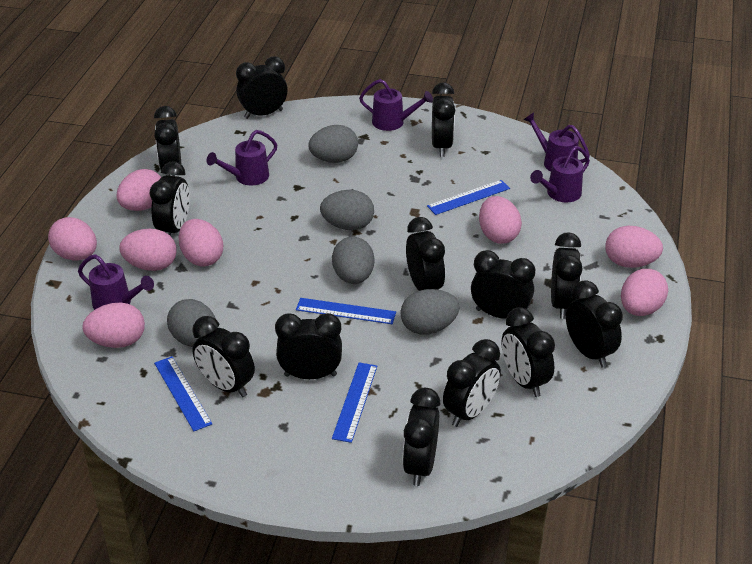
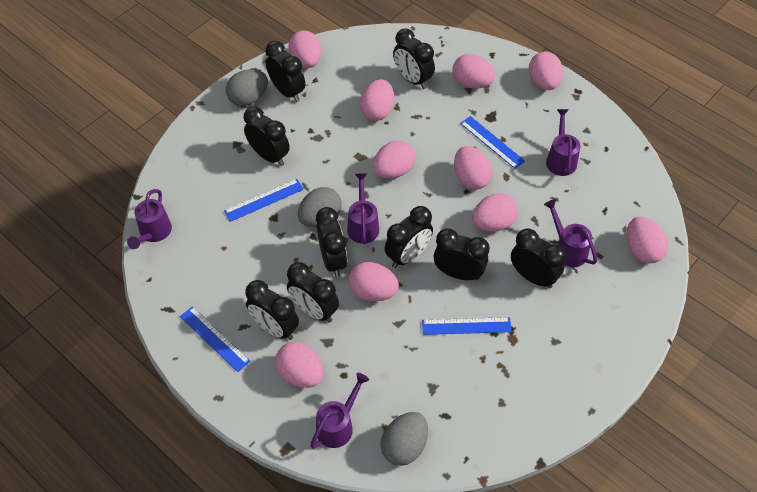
black clock: [150,162,190,236] [154,106,181,176] [192,316,255,397] [236,56,288,119] [275,313,342,379] [402,388,441,486] [406,217,445,291] [432,82,455,157] [443,339,501,427] [471,250,535,319] [502,307,555,397] [551,232,583,319] [566,280,623,367] = 13 -> [244,106,290,166] [245,280,299,340] [265,41,305,102] [287,262,339,323] [316,207,347,277] [384,206,433,268] [393,28,435,89] [433,228,490,280] [511,228,566,288] = 9
grey egg: [167,299,218,347] [308,125,358,163] [320,190,374,230] [332,237,374,284] [400,289,460,335] = 5 -> [226,69,268,106] [298,187,342,227] [380,412,428,466] = 3
pink egg: [48,217,97,261] [82,303,145,348] [116,169,161,211] [119,229,177,271] [178,219,223,267] [479,196,522,244] [605,226,663,268] [621,269,668,316] = 8 -> [275,342,323,388] [288,30,322,68] [348,262,399,301] [360,79,394,121] [373,141,415,179] [452,54,495,89] [454,146,492,190] [472,193,518,232] [529,52,563,90] [626,217,668,264] = 10

